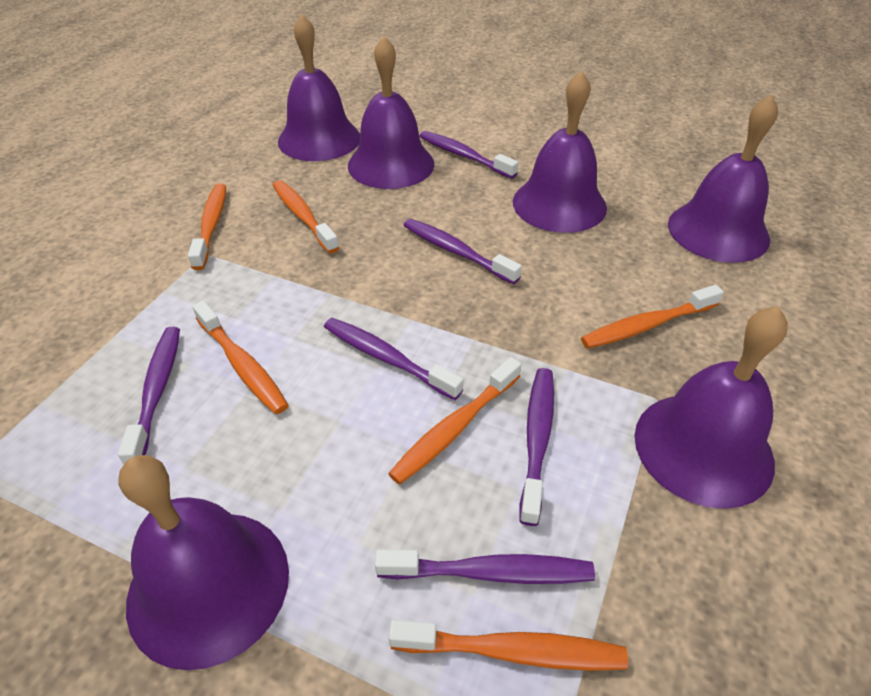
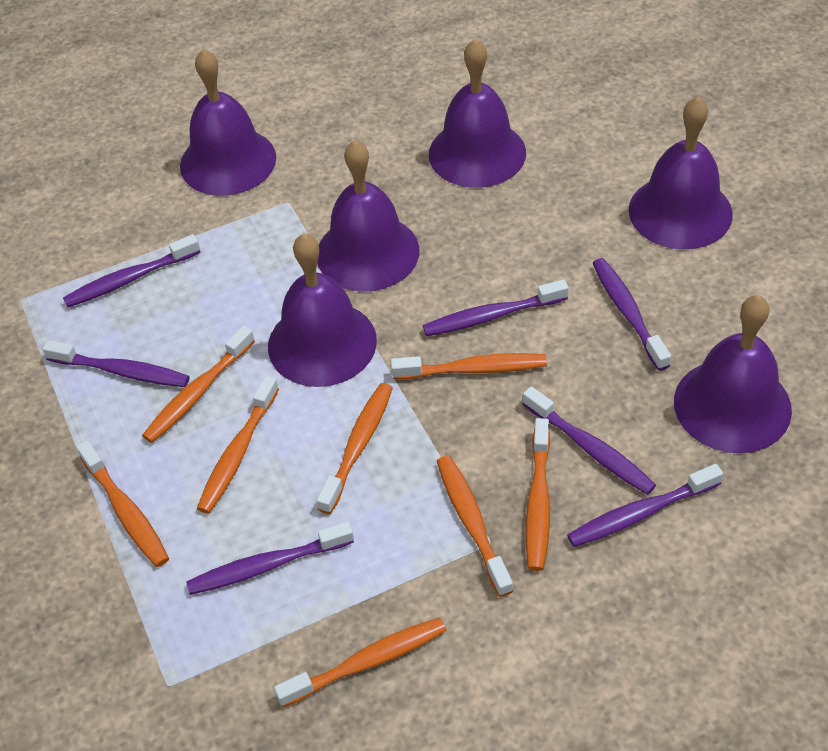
orange toothbrush: [188,183,226,270] [192,301,289,414] [273,180,339,253] [388,357,521,485] [388,620,628,671] [581,285,724,349] = 6 -> [76,440,169,567] [142,326,255,443] [197,376,279,514] [274,618,446,707] [317,383,393,514] [391,353,547,379] [437,456,513,597] [526,418,550,571] = 8
purple toothbrush: [118,327,180,464] [324,318,463,400] [375,549,595,584] [403,219,522,285] [420,131,518,179] [519,368,554,526] = 6 -> [42,340,190,387] [63,234,200,307] [186,522,354,595] [423,279,569,336] [523,386,656,495] [567,464,723,547] [593,258,671,371] = 7

